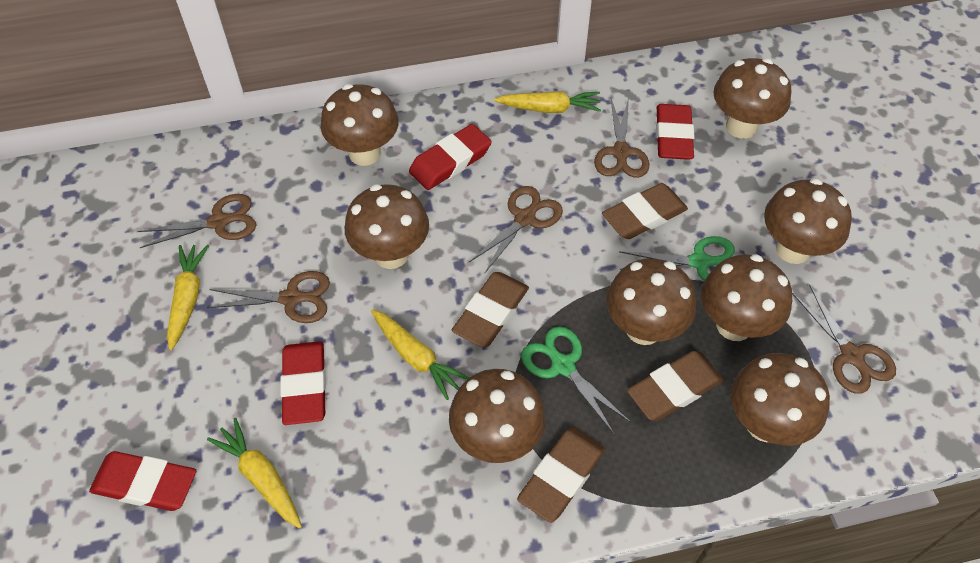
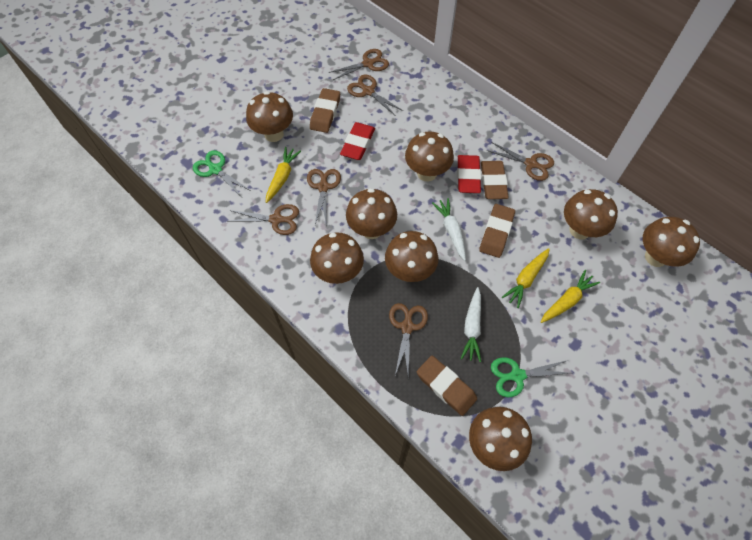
brown scissors: [137,194,256,248] [206,271,330,323] [469,186,563,274] [594,98,649,178] [792,285,896,394] = 5 -> [229,204,299,235] [307,169,341,225] [328,49,389,80] [347,75,403,115] [389,303,428,378] [486,142,554,181] = 6
red eraser: [89,451,196,511] [280,341,326,425] [409,124,492,190] [656,104,695,160] = 4 -> [340,122,375,160] [457,155,481,193] = 2
white carrot: none = 0 -> [432,198,466,261] [461,287,481,362] = 2
yellow carrot: [167,245,209,350] [207,418,302,528] [371,309,469,400] [494,91,601,113] = 4 -> [266,147,301,203] [502,248,550,308] [541,270,600,323] = 3

